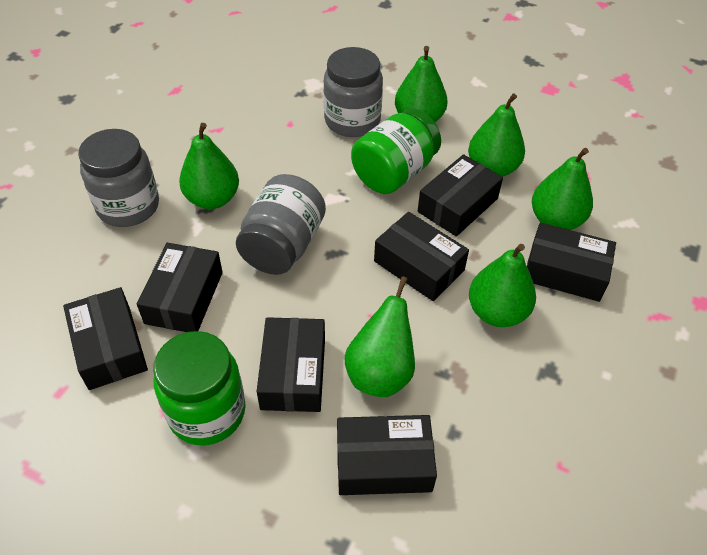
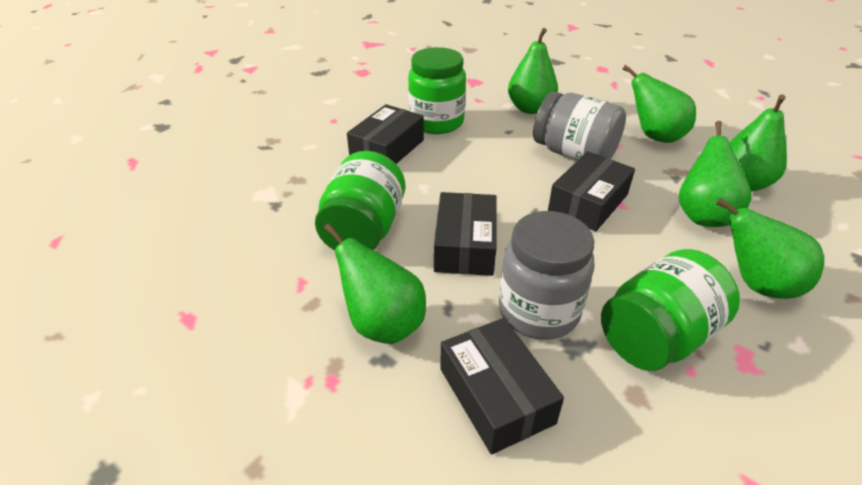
black box: [63,287,148,390] [137,243,223,332] [257,317,325,412] [337,415,437,495] [374,212,469,301] [418,154,503,237] [527,223,616,302] = 7 -> [347,104,424,164] [434,192,496,276] [440,318,564,455] [548,151,635,232] = 4
green jar: [153,331,246,446] [351,108,441,194] = 2 -> [315,151,405,250] [408,47,466,134] [601,249,740,371] = 3
grey jar: [78,129,159,227] [236,174,326,275] [323,47,383,137] = 3 -> [499,211,595,340] [533,91,626,160] = 2

